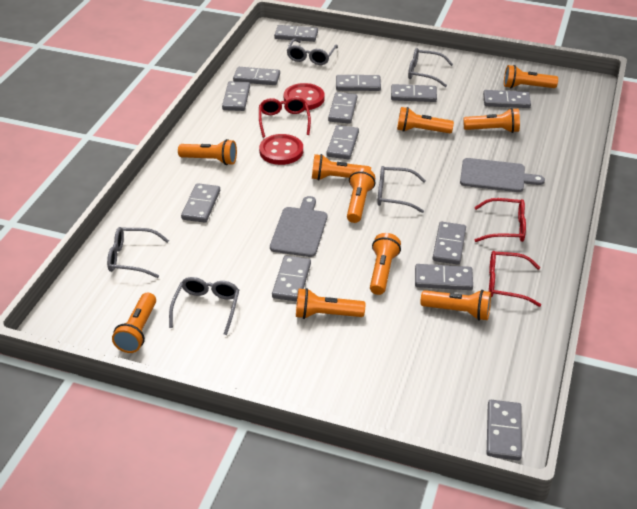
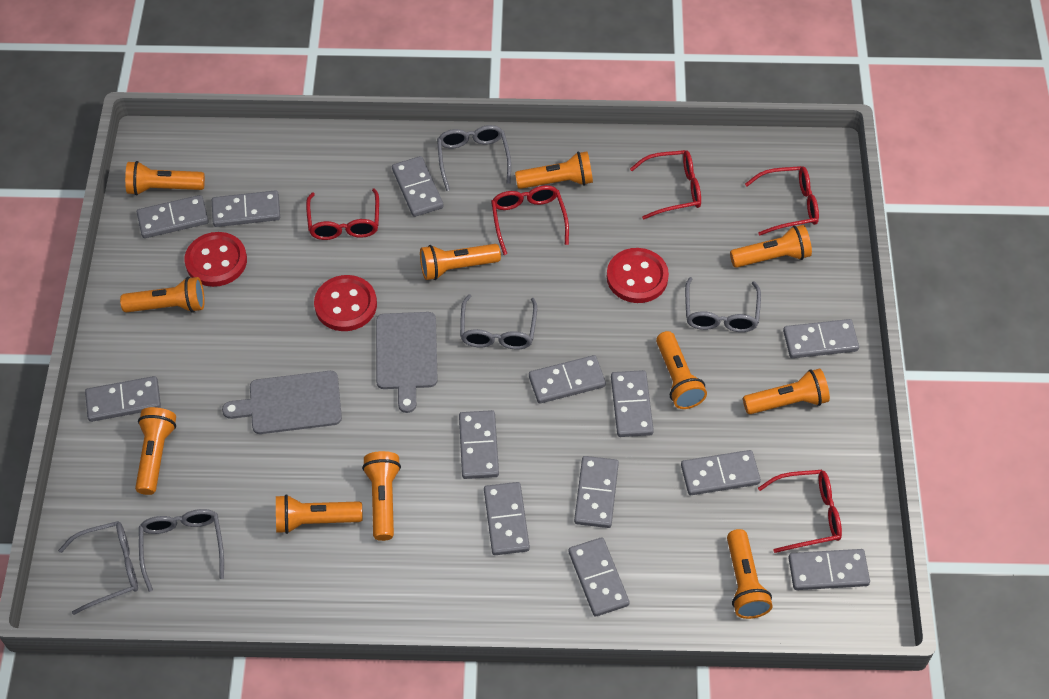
orange flashlight: [112,292,156,353] [178,139,237,165] [296,288,365,319] [312,154,371,181] [347,168,375,223] [370,233,401,295] [397,107,454,133] [420,290,491,321] [463,108,520,133] [504,65,558,88] = 10 -> [120,277,205,313] [125,161,205,196] [135,407,176,495] [276,494,362,534] [362,451,401,541] [420,244,501,280] [515,151,593,189] [656,331,707,409] [727,529,772,619] [730,225,812,268] [743,369,830,414] = 11
red button: [259,134,303,165] [284,83,324,110] = 2 -> [184,232,247,287] [314,275,377,331] [607,248,669,303] = 3
red glasses: [259,97,311,138] [474,198,526,242] [489,251,541,307] = 3 -> [306,188,379,240] [491,185,569,255] [630,150,701,220] [745,166,819,235] [758,470,842,553] = 5

